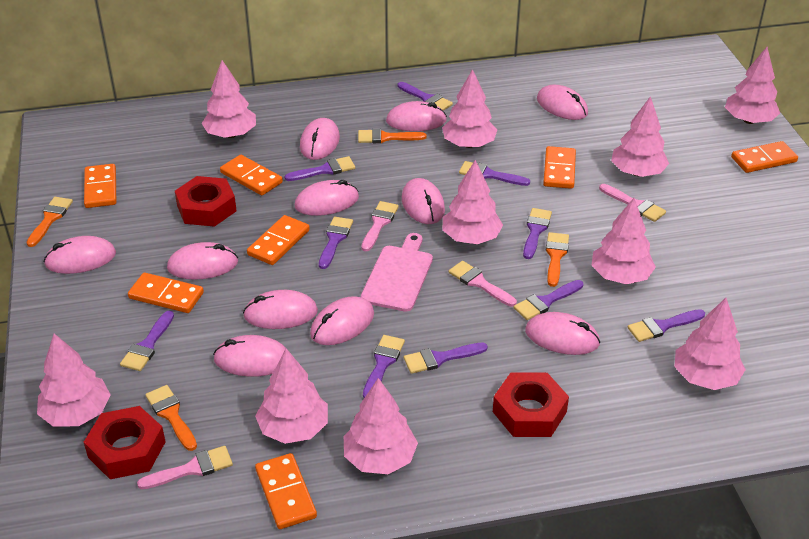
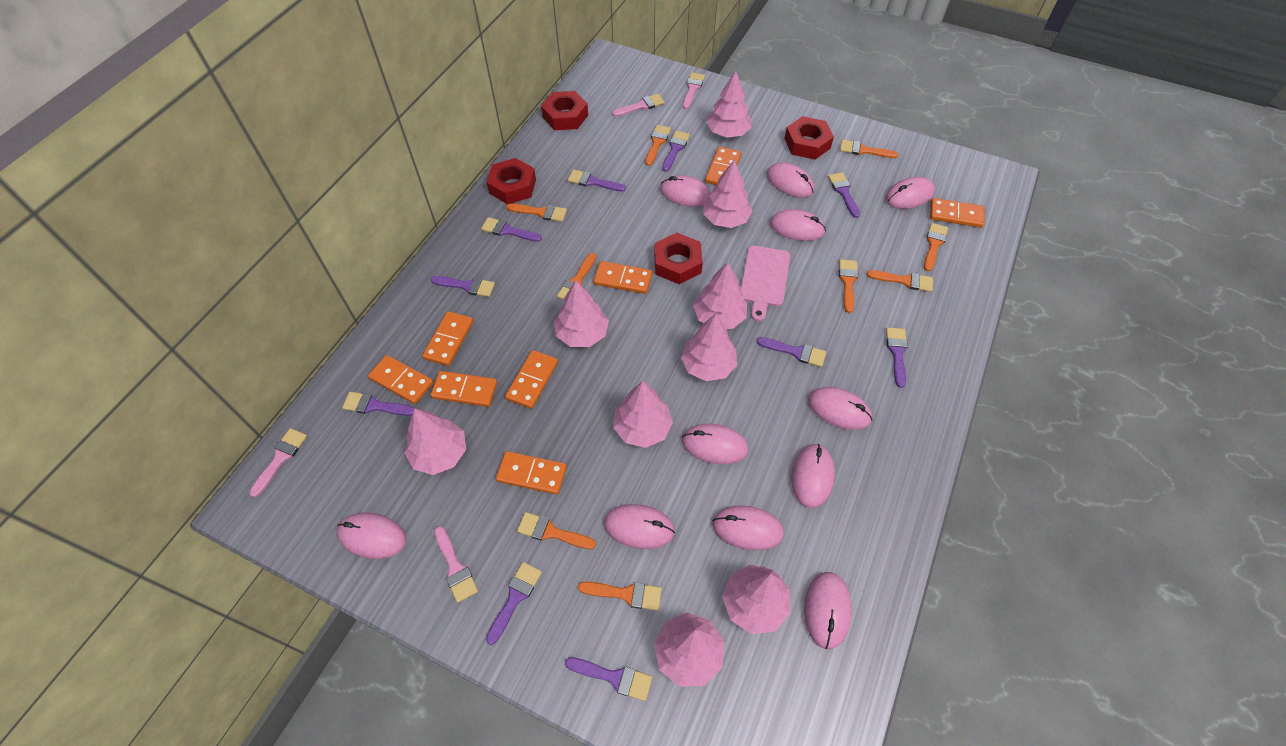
orange brush: [26,197,73,247] [145,385,197,451] [358,129,427,143] [546,232,569,287] = 4 -> [506,204,567,222] [517,512,596,549] [557,253,596,299] [578,582,662,611] [645,125,671,166] [839,259,858,313] [840,139,898,158] [866,270,933,292] [924,223,948,272] = 9
orange domino: [84,164,116,208] [128,273,204,313] [220,155,283,196] [247,215,310,265] [255,453,317,529] [543,146,576,189] [731,141,798,173] = 7 -> [368,355,433,404] [422,311,473,366] [431,371,497,407] [496,451,567,495] [505,350,558,409] [593,261,652,294] [705,147,741,185] [930,198,985,228] = 8
pink tree: [37,333,111,427] [201,60,256,138] [255,348,328,444] [344,378,418,474] [442,69,498,148] [443,160,503,244] [591,198,656,284] [611,96,669,177] [674,298,746,390] [725,47,780,124] = 10 -> [404,408,466,475] [554,280,609,347] [613,381,673,448] [654,613,725,687] [681,314,737,381] [693,262,747,329] [703,160,752,228] [707,71,752,138] [722,565,791,634] = 9
red nut: [84,406,166,479] [175,176,237,227] [493,372,569,437] = 3 -> [486,158,536,204] [541,91,588,130] [654,233,703,284] [784,116,834,159] = 4

